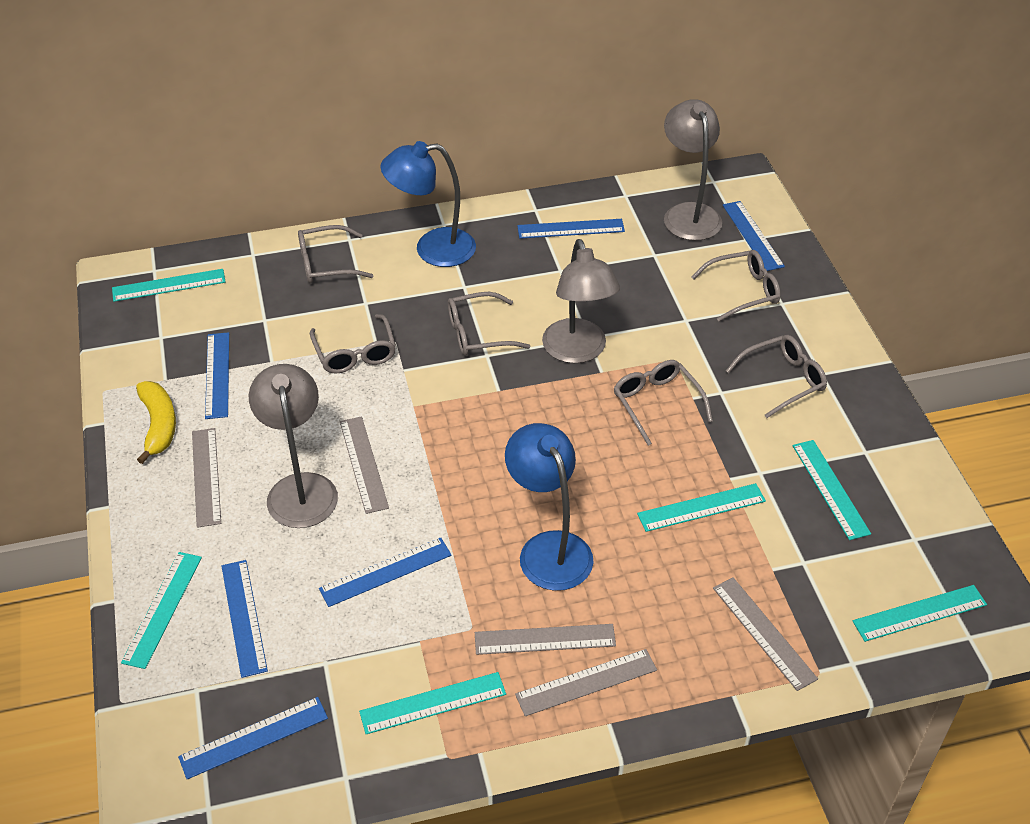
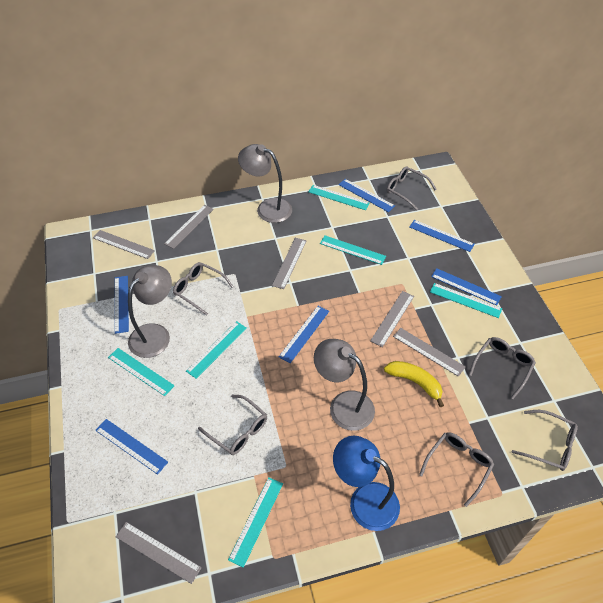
blue lamp: [380,141,476,267] [505,423,594,591] = 2 -> [333,436,400,531] = 1
grey ruler: [192,428,221,528] [340,416,389,514] [475,624,616,655] [515,649,657,716] [713,577,818,691] = 5 -> [93,230,155,259] [116,522,202,584] [164,205,214,249] [272,238,307,289] [370,291,414,347] [393,328,466,377] = 6

